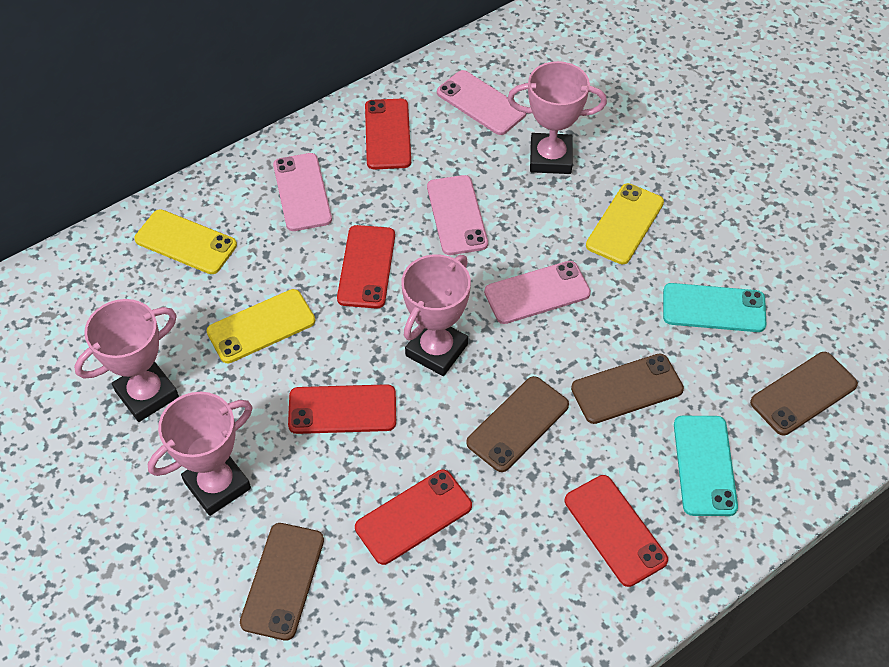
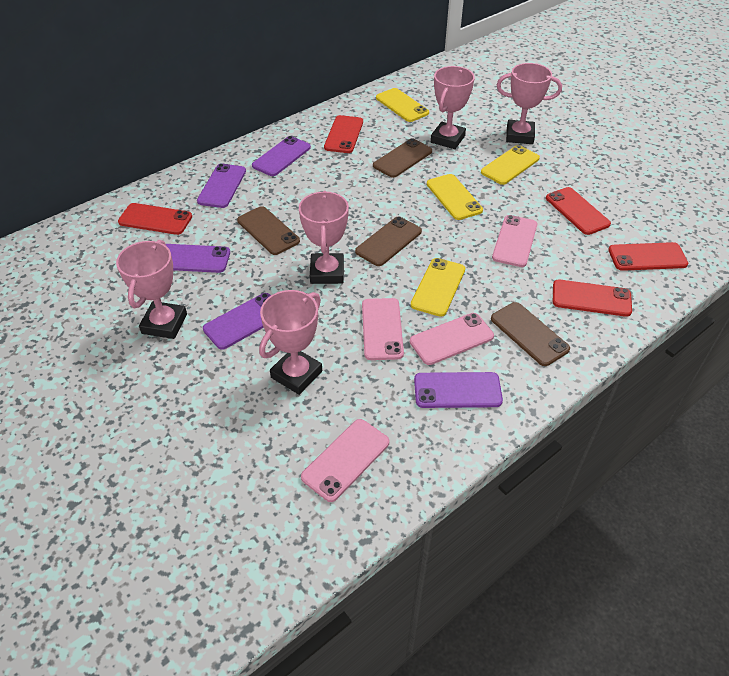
pink trophy: [74,299,179,422] [148,392,252,516] [401,254,471,376] [507,61,607,174] = 4 -> [116,240,187,339] [259,290,322,395] [299,191,349,284] [431,66,475,149] [497,63,562,144] = 5
purple phone: none = 0 -> [166,244,230,273] [197,163,246,208] [203,293,271,350] [252,136,311,176] [414,372,503,408] = 5
turquoise phone: [663,283,766,332] [674,416,738,516] = 2 -> none = 0
yellow phone: [134,209,237,274] [207,289,315,363] [586,183,664,264] = 3 -> [376,88,429,122] [411,258,465,317] [427,174,483,220] [481,145,540,185] = 4

